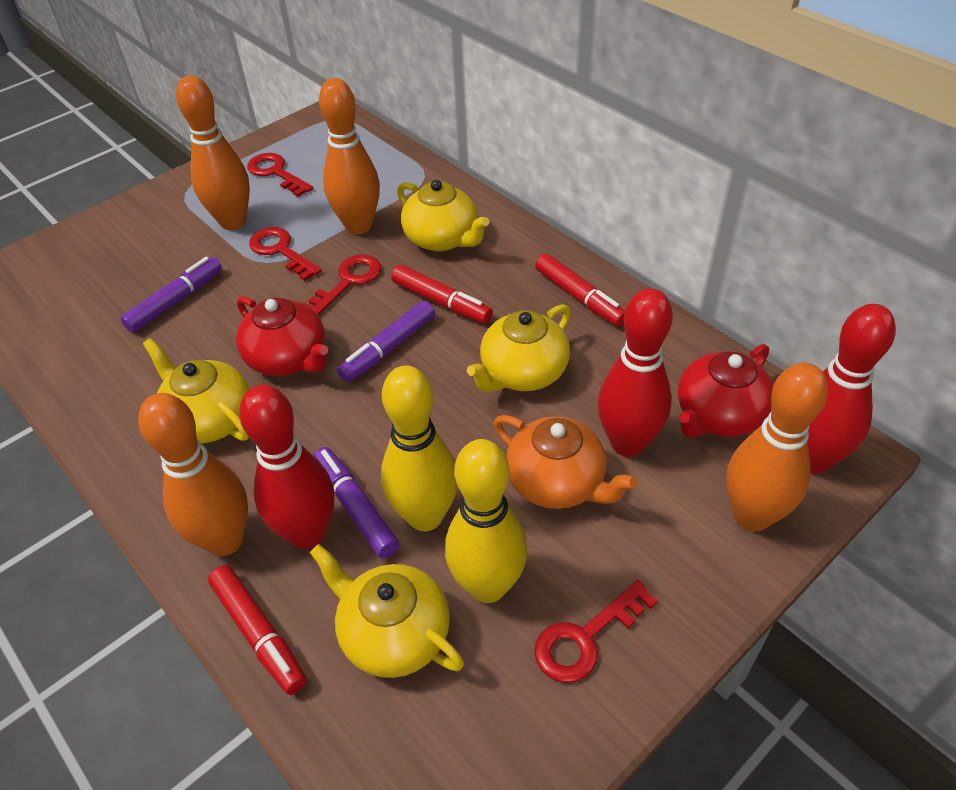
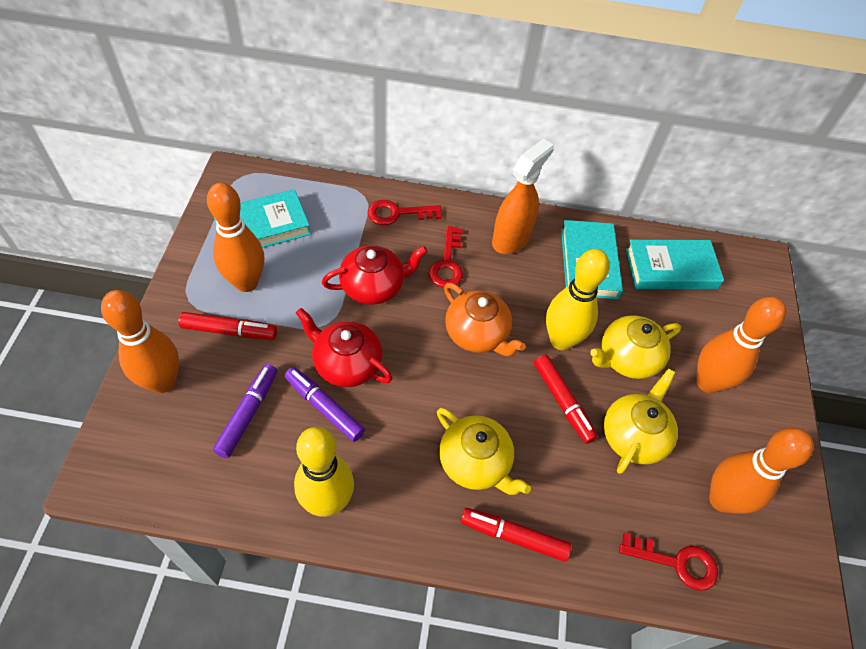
orange spray bottle: none = 0 -> [492,138,554,254] = 1
purple marker: [120,257,222,333] [313,447,400,558] [337,301,435,382] = 3 -> [213,364,277,458] [285,367,365,442] = 2
red bowling pin: [239,385,334,549] [598,288,673,457] [808,304,896,474] = 3 -> none = 0
red key: [247,153,313,197] [249,227,322,281] [303,254,381,315] [534,580,658,683] = 4 -> [368,200,442,225] [429,226,463,288] [619,532,718,591] = 3
turquoise book: none = 0 -> [214,189,311,248] [561,220,623,299] [626,240,724,289] = 3
yellow teapot: [143,338,249,443] [310,544,464,678] [397,180,489,252] [467,304,571,392] = 4 -> [437,408,531,495] [590,316,681,379] [604,369,678,474] = 3

